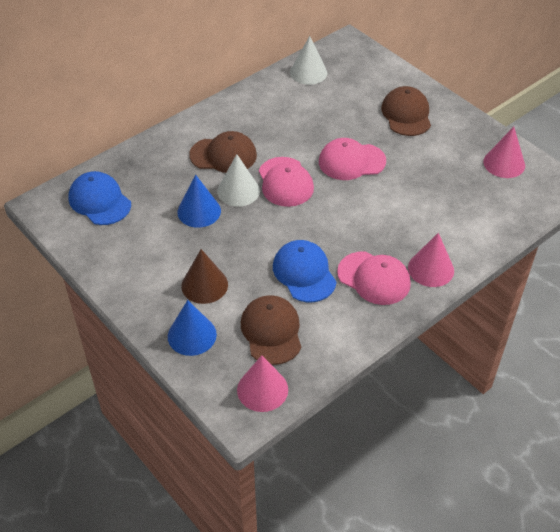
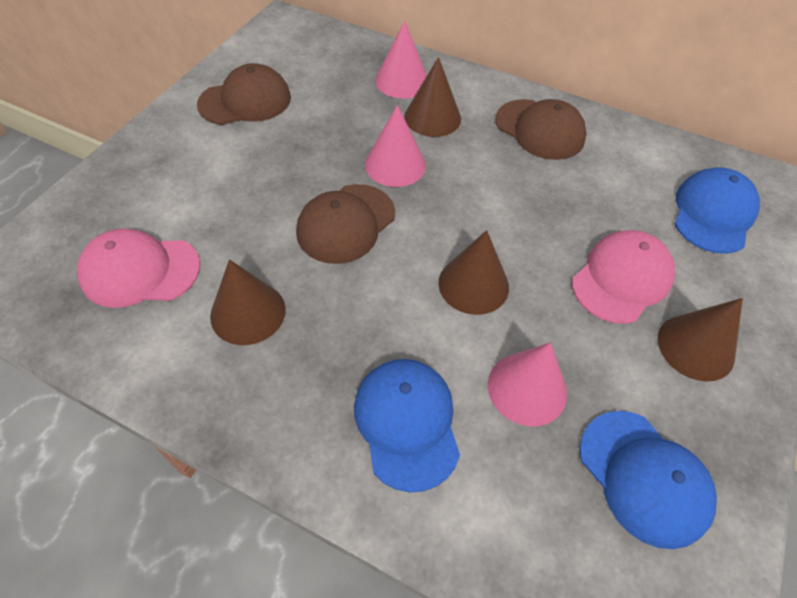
blue cap: [68,171,131,225] [273,240,337,302] = 2 -> [354,359,460,493] [579,411,717,549] [674,167,760,254] = 3
blue cone: [168,300,217,356] [177,174,221,228] = 2 -> none = 0
brown cone: [181,249,228,304] = 1 -> [210,259,286,345] [404,57,461,137] [438,230,509,315] [658,298,743,382] = 4
pink cap: [259,157,314,207] [319,138,386,180] [337,252,411,305] = 3 -> [77,229,200,308] [572,230,675,324] = 2
white cone: [217,154,260,207] [290,36,327,85] = 2 -> none = 0

